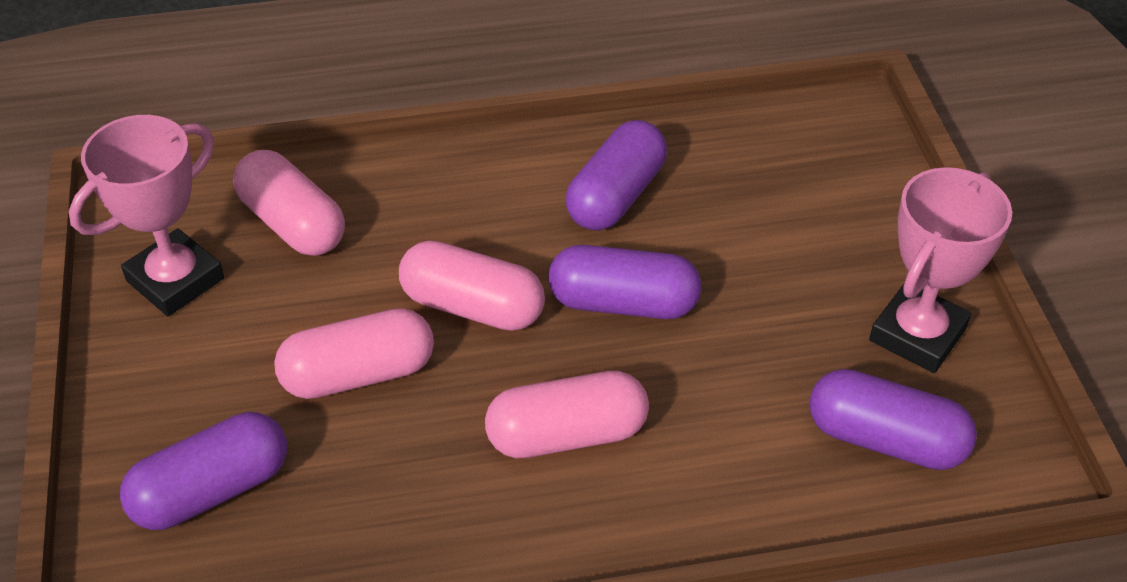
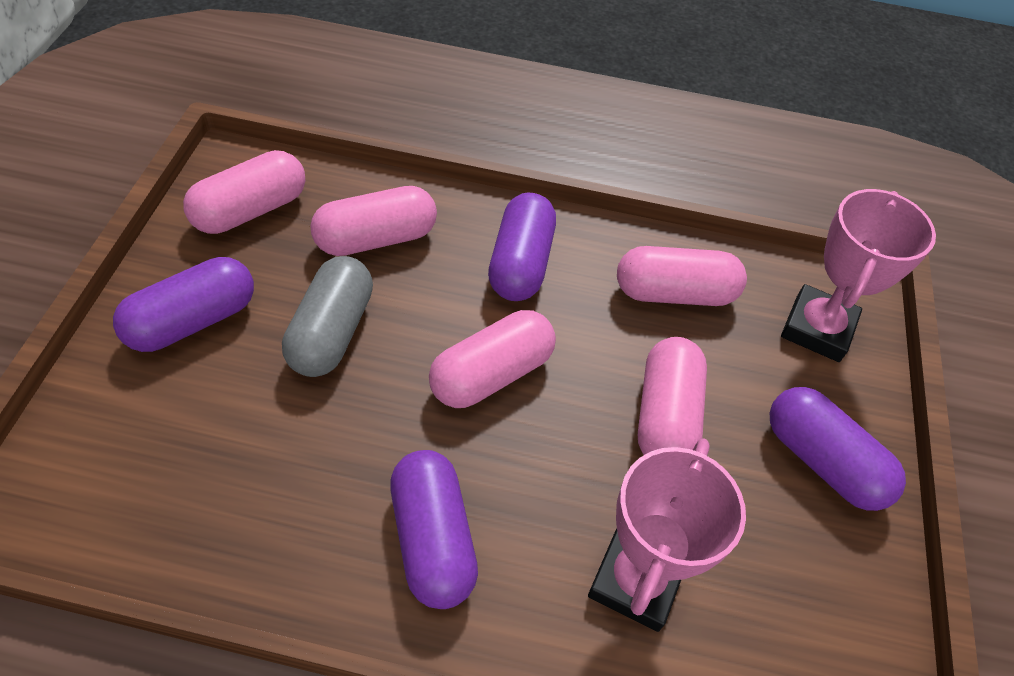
grey capsule: none = 0 -> [282,256,373,377] = 1
pink capsule: [233,150,345,256] [274,308,434,399] [399,241,545,331] [485,371,649,458] = 4 -> [183,150,305,234] [310,186,437,256] [429,310,556,408] [617,246,747,306] [638,337,707,455] = 5

